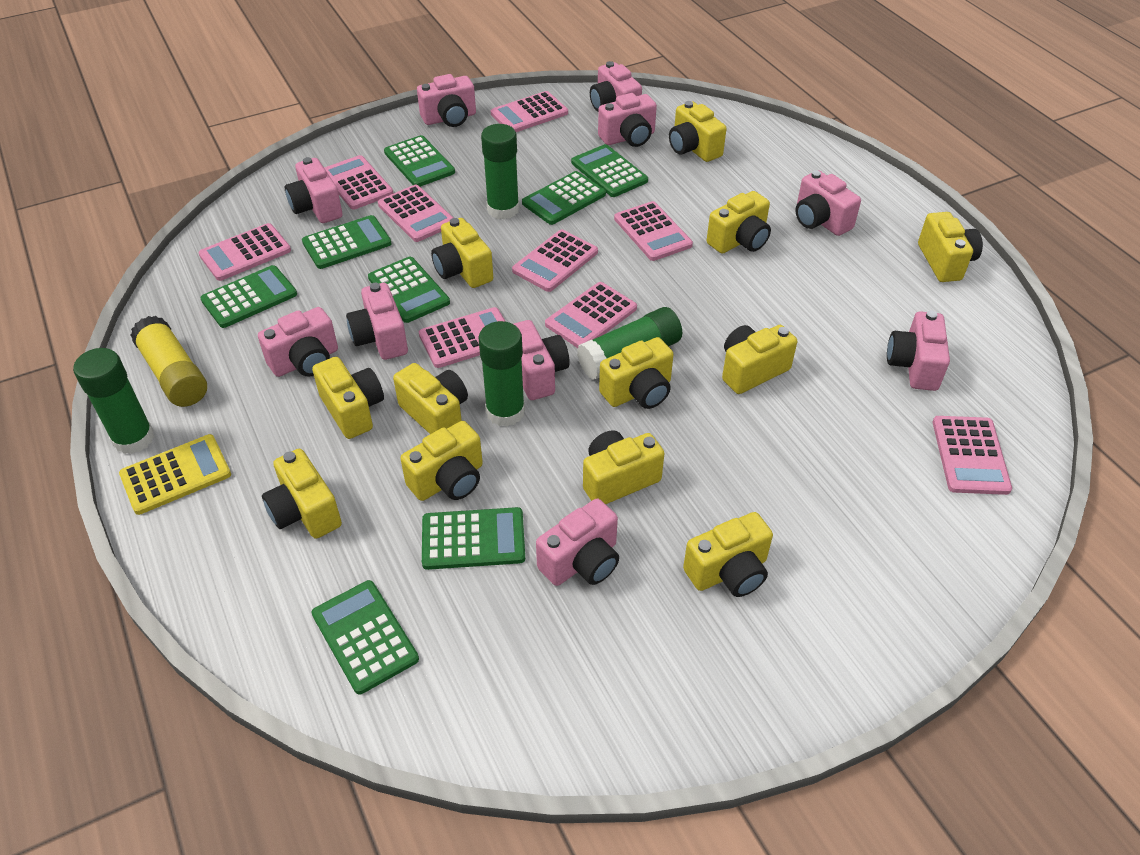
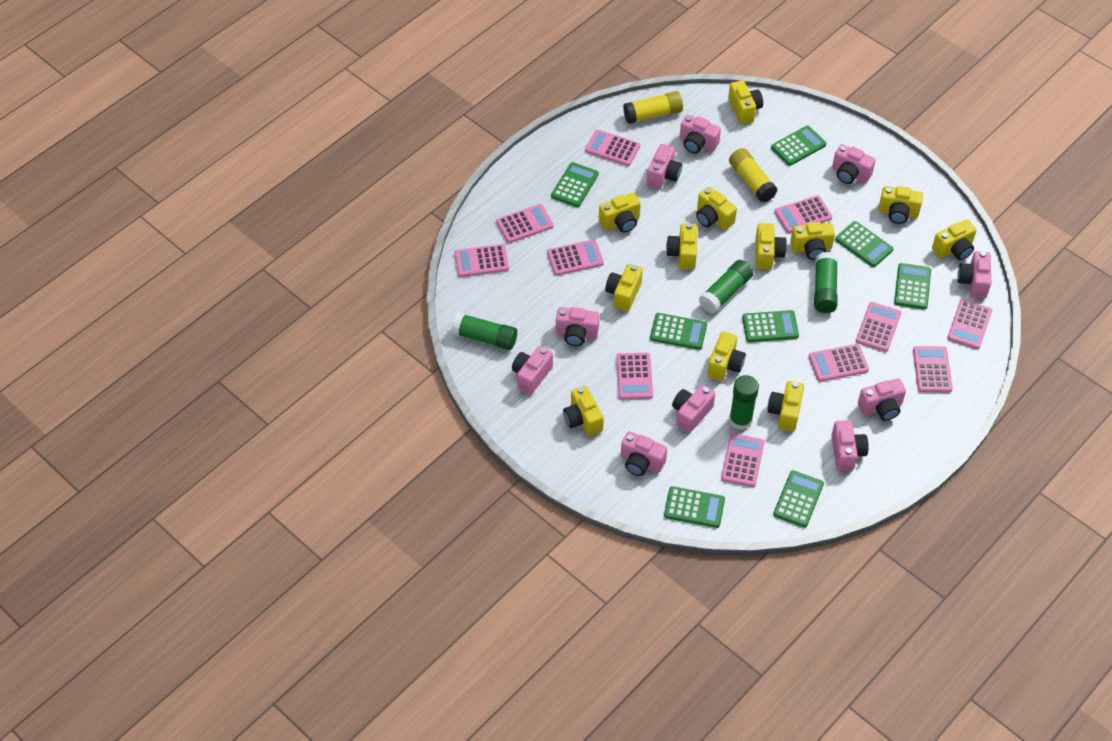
pink calculator: [198,223,291,281] [324,155,394,209] [378,185,453,242] [419,307,506,368] [491,91,568,132] [512,229,598,292] [545,282,637,348] [614,201,693,261] [933,416,1012,495] = 9 -> [455,244,509,277] [496,204,554,243] [547,239,604,276] [585,129,640,166] [616,353,653,400] [721,433,764,487] [775,195,832,233] [809,344,869,382] [856,302,901,352] [913,346,953,393] [947,299,992,349] = 11
yellow calculator: [119,434,231,515] = 1 -> none = 0
yellow glue stick: [130,316,207,407] = 1 -> [623,91,683,124] [729,148,777,202] = 2

